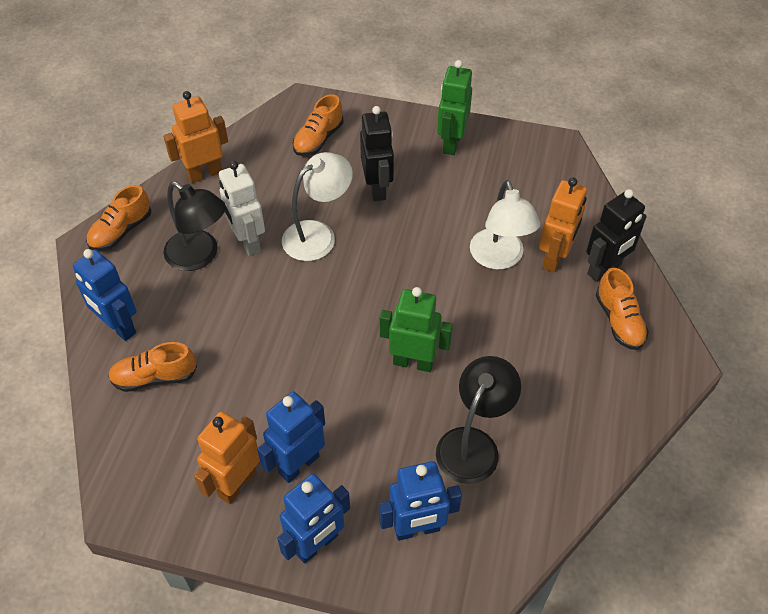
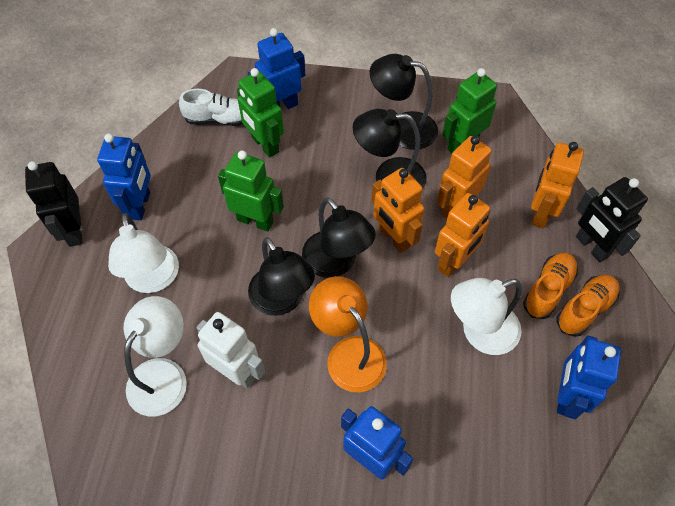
black lamp: [163,181,226,271] [436,356,521,484] = 2 -> [248,237,315,316] [302,197,376,278] [353,109,427,189] [370,54,438,150] = 4
green robot: [380,287,453,372] [437,60,472,155] = 2 -> [218,150,284,232] [237,68,284,158] [442,68,497,153] = 3
orange lamp: none = 0 -> [309,276,387,392] = 1
orange robot: [163,91,228,183] [194,411,260,504] [539,177,587,272] = 3 -> [371,168,425,253] [435,193,491,277] [437,136,492,219] [531,142,584,228] = 4
orange shoe: [86,185,152,251] [108,342,197,392] [293,94,344,156] [596,268,649,350] = 4 -> [523,252,578,319] [556,275,620,337] = 2
white lamp: [282,152,353,261] [470,180,540,270] = 2 -> [108,213,179,293] [124,296,187,416] [451,278,522,355] = 3
white shoe: none = 0 -> [179,89,243,126] = 1

